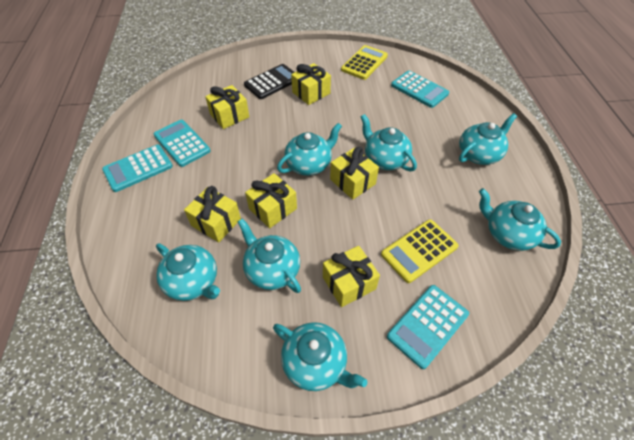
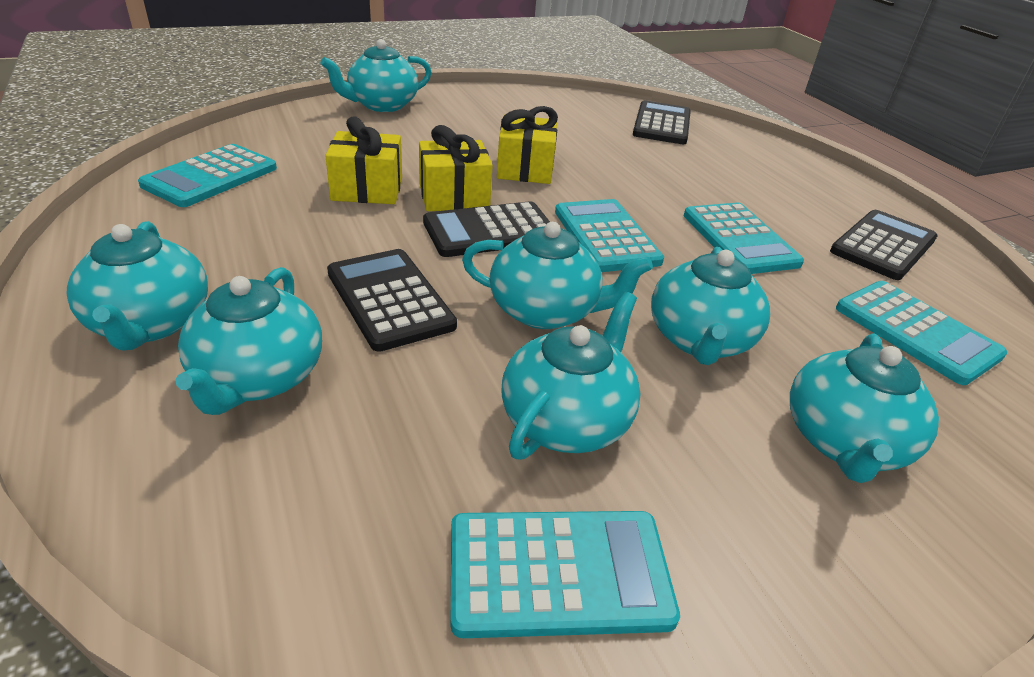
black calculator: [244,64,294,99] = 1 -> [327,249,457,352] [423,201,550,257] [633,101,691,144] [830,210,938,280] = 4
turquoise calculator: [102,145,173,192] [154,120,211,167] [387,285,469,369] [391,70,449,108] = 4 -> [138,144,277,207] [451,511,680,638] [555,199,664,272] [684,203,804,274] [836,281,1007,385] = 5
yellow calculator: [341,45,388,80] [381,219,459,283] = 2 -> none = 0
yellow gift: [184,186,241,242] [205,85,249,129] [245,173,297,228] [291,63,331,105] [323,246,380,307] [330,147,379,200] = 6 -> [325,116,402,204] [419,125,493,211] [497,106,558,184] = 3

